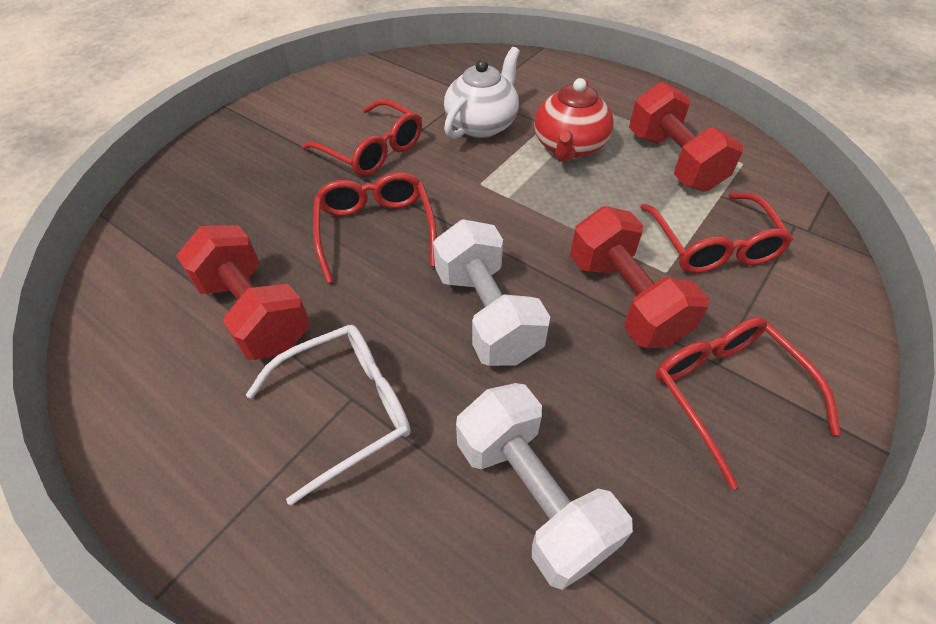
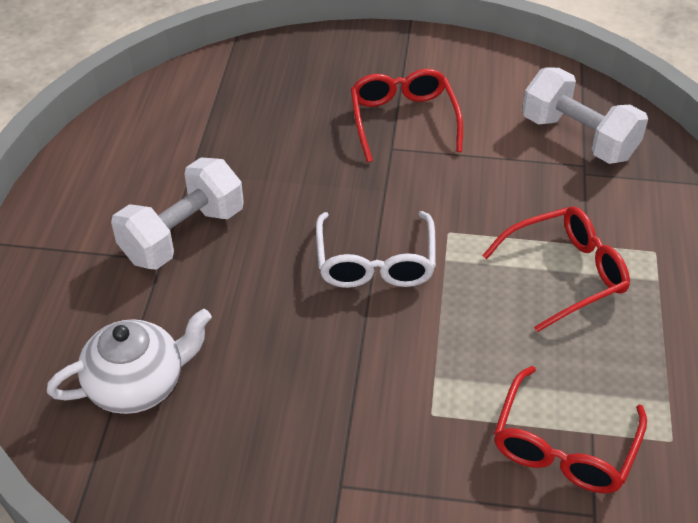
red dumbbell: [176,225,310,360] [570,206,709,348] [629,82,743,191] = 3 -> none = 0
red glasses: [302,99,422,177] [313,172,437,283] [640,193,793,273] [655,317,841,489] = 4 -> [351,69,463,162] [482,207,630,332] [494,366,647,493] = 3
red teapot: [534,78,614,162] = 1 -> none = 0

